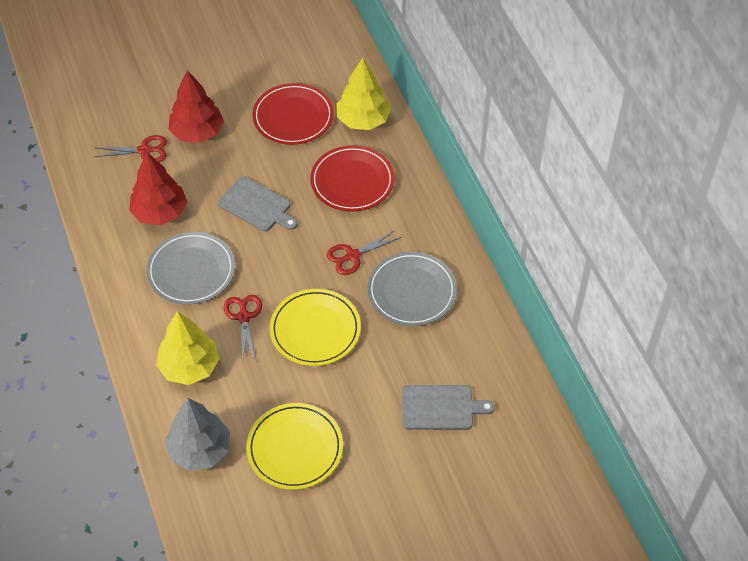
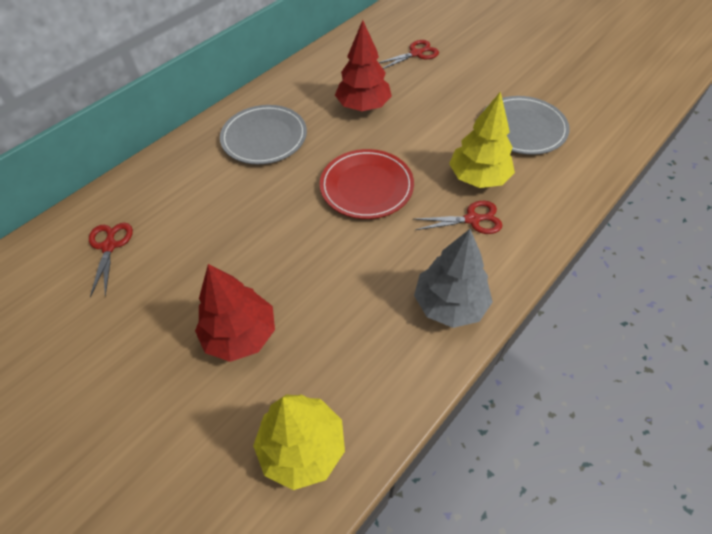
grey cutting board: [218,176,298,231] [402,385,495,430] = 2 -> none = 0
red plate: [252,83,334,145] [310,145,395,212] = 2 -> [320,149,414,219] = 1
yellow plate: [246,403,343,490] [270,289,361,366] = 2 -> none = 0

